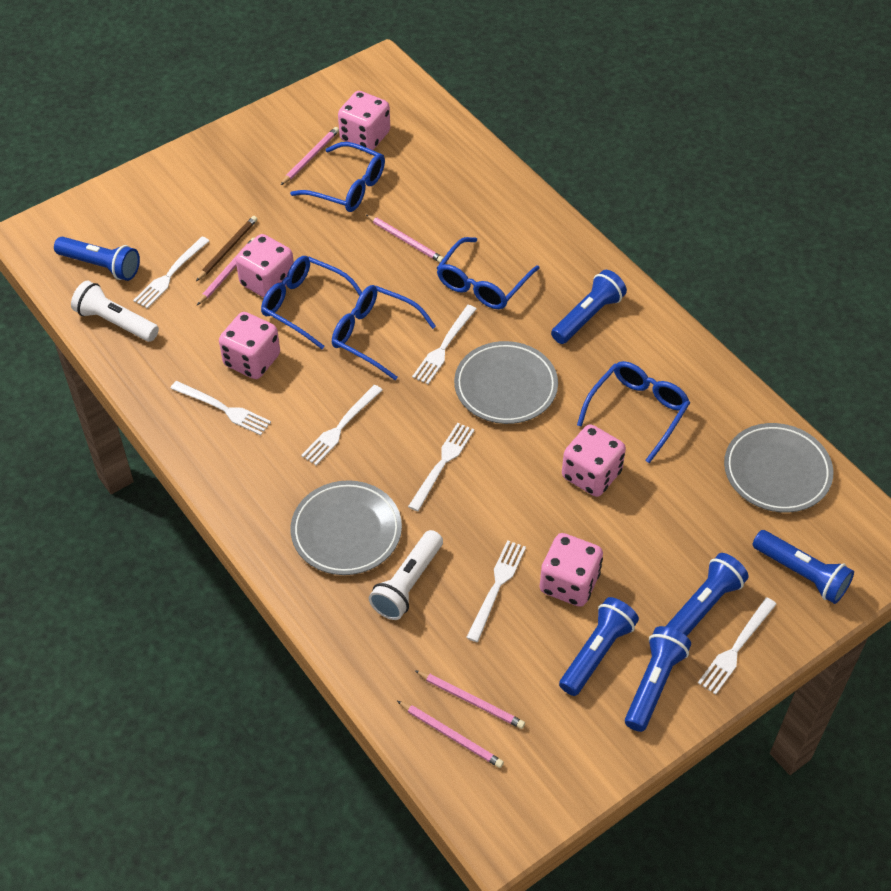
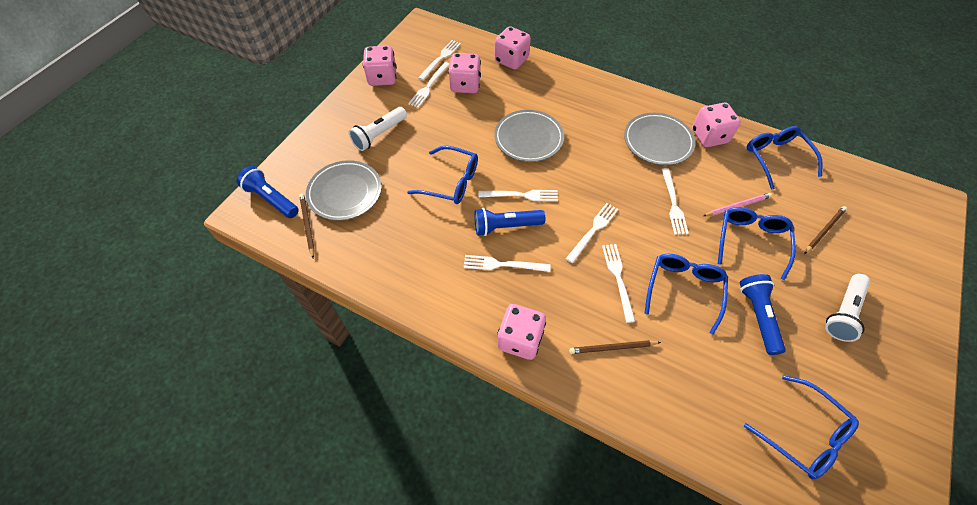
blue flashlight: [54,237,140,281] [551,270,627,344] [559,597,639,696] [625,626,691,732] [665,553,749,636] [753,530,854,604] = 6 -> [236,166,299,218] [474,208,545,236] [740,274,786,355] = 3
brown pencil: [196,216,257,281] = 1 -> [299,194,314,258] [569,340,661,354] [804,206,847,254] = 3
pink pencil: [197,238,255,305] [281,127,339,185] [366,215,444,263] [397,701,504,768] [415,670,525,729] = 5 -> [703,193,772,216] = 1

